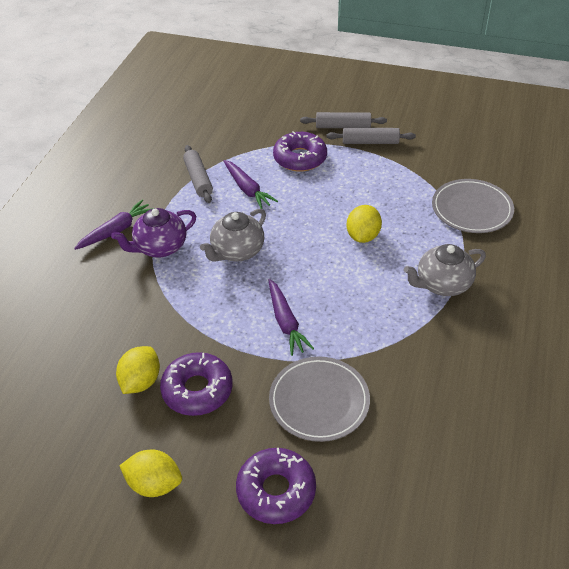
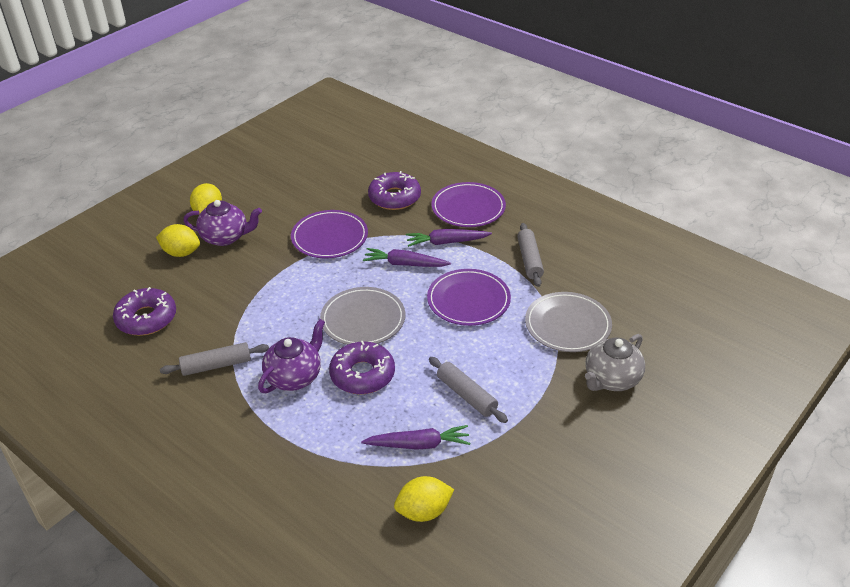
grey teapot: [200,208,266,262] [404,244,486,296] = 2 -> [585,334,645,391] = 1
purple plate: none = 0 -> [291,210,368,258] [427,269,511,326] [431,182,506,227] = 3
purple teapot: [111,208,196,257] = 1 -> [183,200,262,246] [258,319,325,393] = 2

